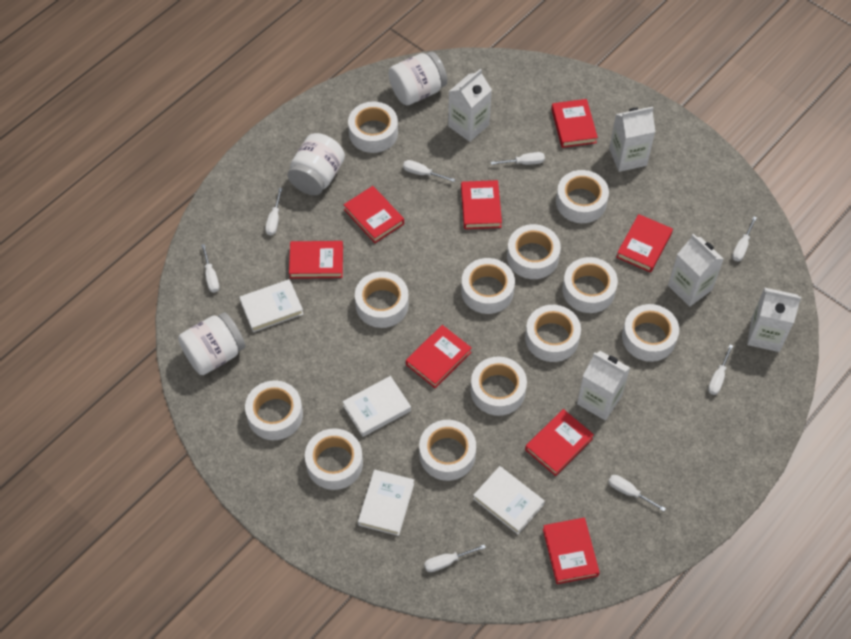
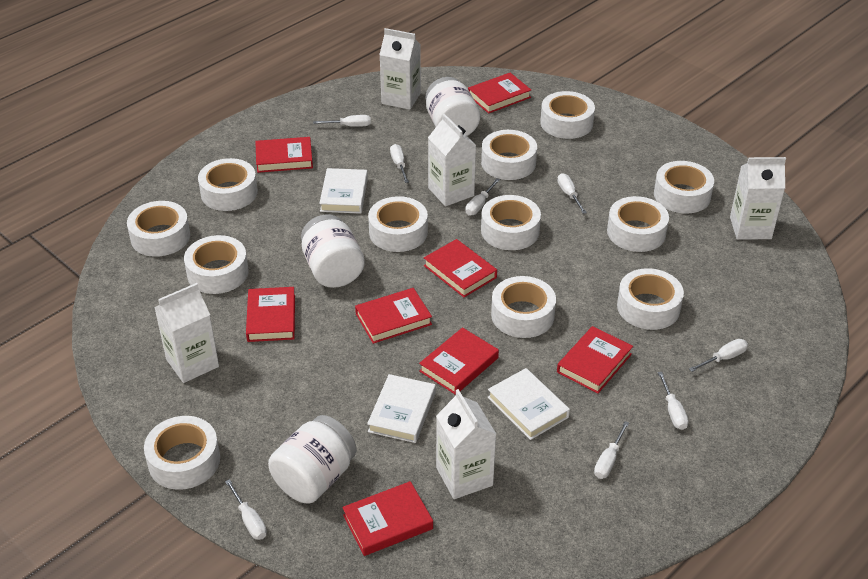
white book: [239,279,304,332] [342,376,411,437] [358,470,414,536] [473,466,545,534] = 4 -> [319,168,368,214] [367,374,436,443] [488,368,570,440] = 3

